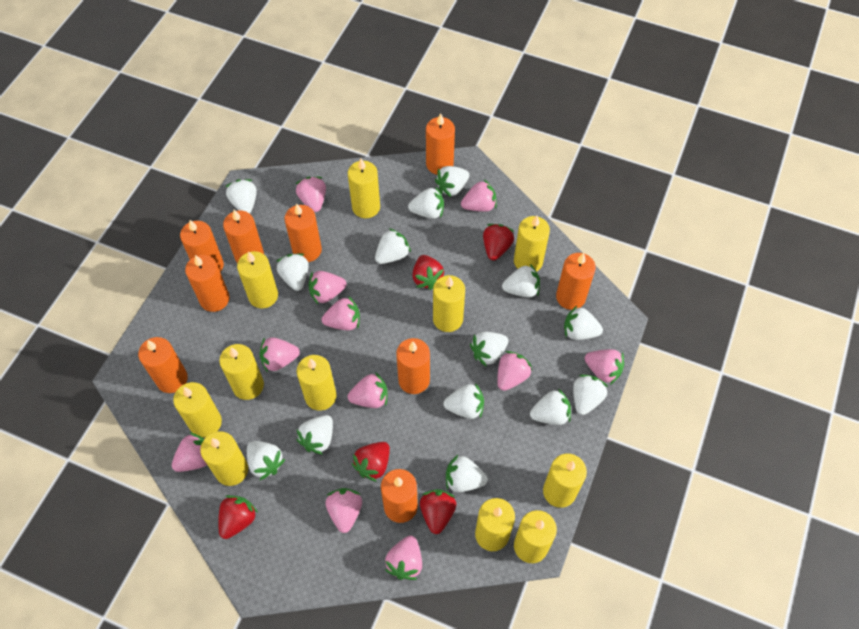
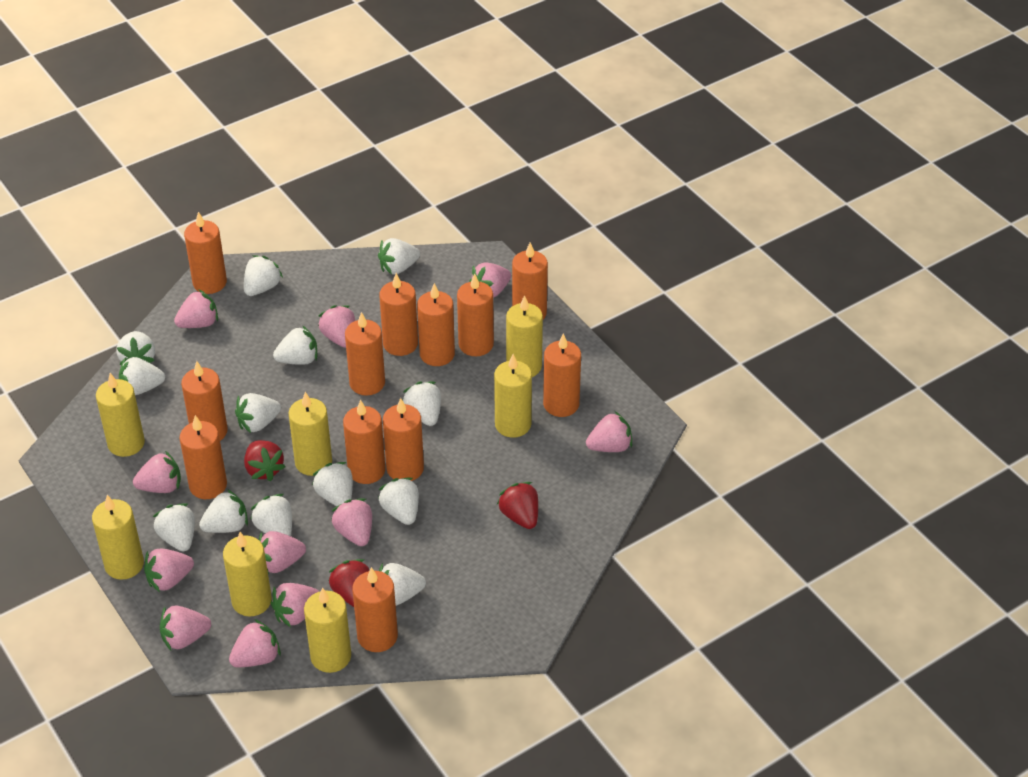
orange candle: [138,337,188,393] [180,220,224,272] [185,255,230,312] [223,210,264,263] [284,204,322,262] [381,469,418,523] [396,338,430,394] [426,113,455,175] [556,253,596,310] = 9 -> [180,415,227,499] [181,361,228,441] [184,212,227,294] [343,400,385,484] [345,312,385,396] [352,567,398,652] [379,273,418,356] [383,398,424,481] [417,283,455,366] [457,273,494,356] [512,242,548,319] [543,333,581,417] = 12
red strawberry: [218,495,258,539] [352,442,390,482] [412,255,444,290] [420,489,456,534] [483,224,514,260] = 5 -> [244,440,286,481] [329,559,370,607] [497,482,538,529] = 3
white strawberry: [225,179,257,213] [247,441,285,480] [277,254,309,291] [296,415,333,455] [375,228,411,264] [408,187,444,219] [435,166,469,197] [443,383,484,419] [446,455,488,492] [470,332,508,367] [502,264,540,297] [530,389,571,425] [564,306,603,340] [573,375,608,415] = 14 -> [117,331,155,365] [119,357,165,395] [153,503,195,551] [199,489,248,533] [235,393,281,433] [244,255,283,296] [250,494,292,536] [273,325,317,365] [312,462,353,506] [378,238,420,274] [378,478,419,525] [379,563,426,606] [402,381,441,426] = 13
yellow candle: [173,382,222,438] [200,431,248,486] [219,344,264,400] [237,251,278,308] [297,355,337,411] [348,159,380,218] [433,275,465,332] [475,498,515,551] [514,215,550,272] [514,510,557,563] [543,454,587,508] = 11 -> [92,495,144,580] [96,373,145,457] [223,532,272,617] [289,392,332,476] [304,587,351,673] [494,354,532,438] [506,295,543,377] = 7

